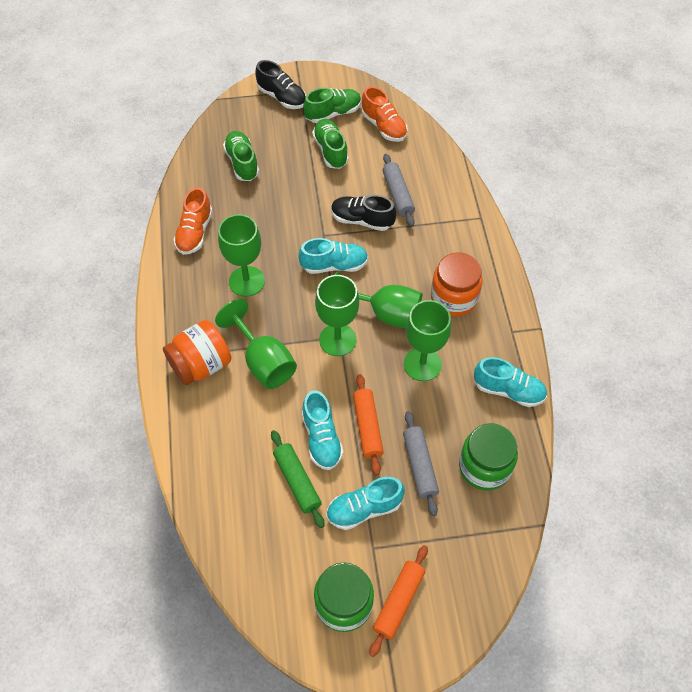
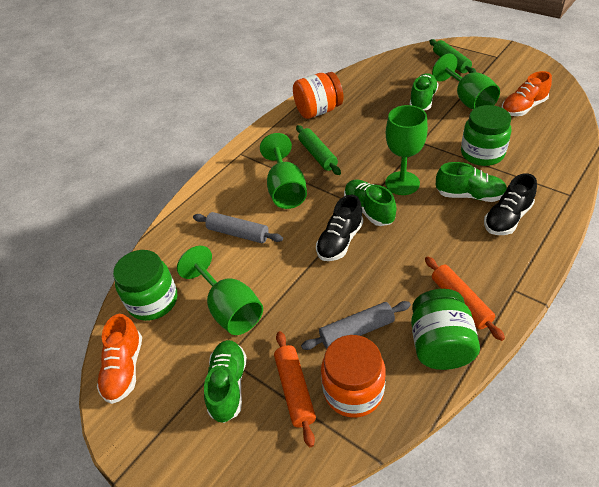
green goblet: [215,299,297,389] [218,214,265,297] [315,275,359,356] [334,272,422,328] [404,300,451,381] = 5 -> [177,246,263,335] [260,133,307,209] [385,105,428,195] [432,54,500,110] = 4
green jar: [314,562,374,632] [459,423,518,491] = 2 -> [113,250,177,321] [411,289,480,370] [461,105,511,166] = 3
green rolling pin: [271,430,324,528] = 1 -> [296,125,341,175] [429,39,476,73] = 2
green shoe: [223,131,259,181] [303,88,361,123] [312,119,349,169] = 3 -> [204,340,247,423] [344,180,396,226] [409,73,438,111] [436,162,507,202] = 4
turquoise shoe: [298,238,368,274] [302,390,344,470] [326,477,405,530] [474,357,547,407] = 4 -> none = 0

